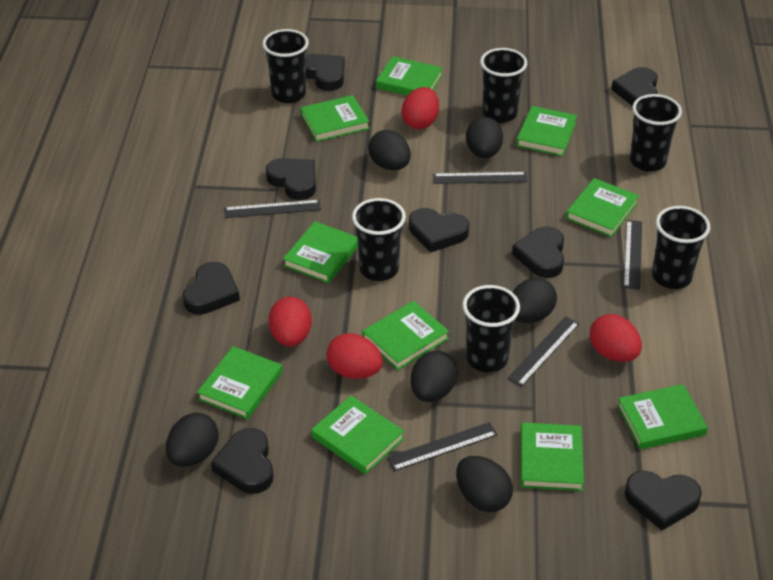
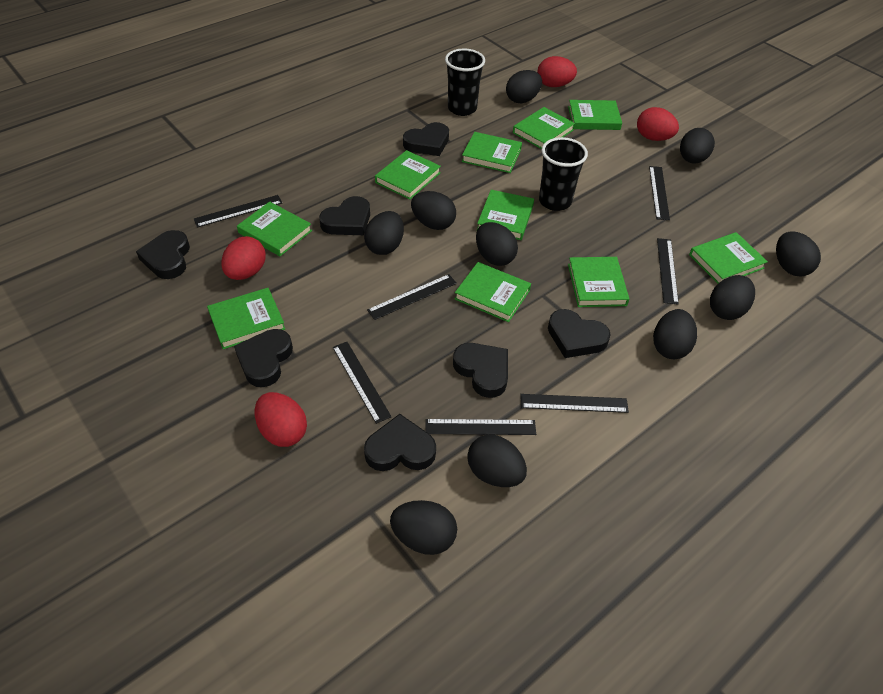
black cup: [262,29,309,103] [352,198,406,281] [462,285,520,372] [480,48,527,123] [630,94,682,172] [652,206,710,289] = 6 -> [445,49,485,116] [539,137,588,211] = 2
black egg: [166,413,219,467] [368,130,411,170] [411,351,458,402] [456,456,513,512] [466,117,503,158] [512,278,557,323] = 6 -> [364,211,404,255] [390,500,457,555] [411,191,456,230] [467,435,527,487] [476,222,518,266] [506,70,542,104] [653,309,697,359] [680,128,715,164] [710,275,755,320] [776,231,821,276] = 10
black heart: [182,262,240,315] [211,428,273,494] [266,158,316,200] [306,54,345,91] [409,208,469,253] [512,226,564,278] [611,67,658,106] [625,471,702,530] = 8 -> [136,230,190,279] [234,329,293,387] [319,196,370,235] [364,414,436,471] [403,122,449,156] [453,343,508,398] [548,309,611,358] = 7
black ruler: [224,200,321,218] [387,422,498,471] [433,172,528,184] [507,316,579,387] [624,220,642,290] = 5 -> [194,195,282,228] [333,342,392,424] [367,274,457,320] [426,419,536,435] [520,394,629,413] [649,166,670,220] [657,238,679,304] = 7

